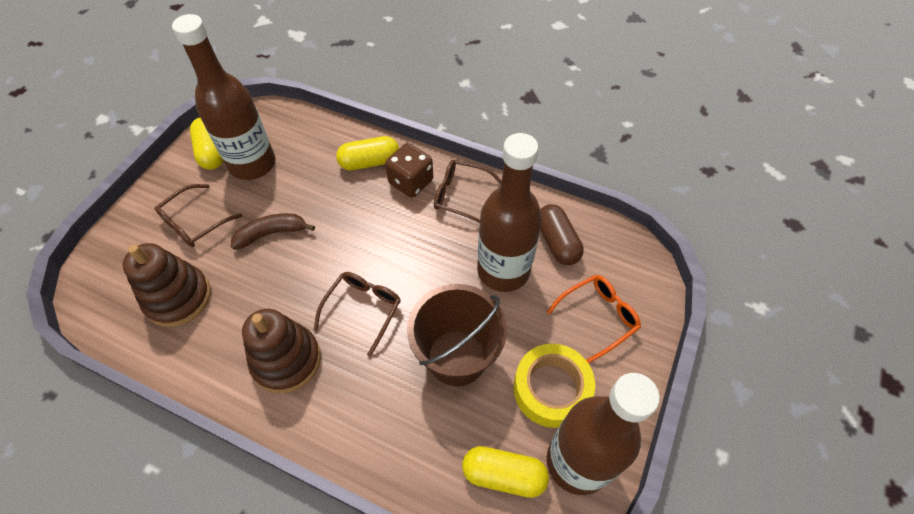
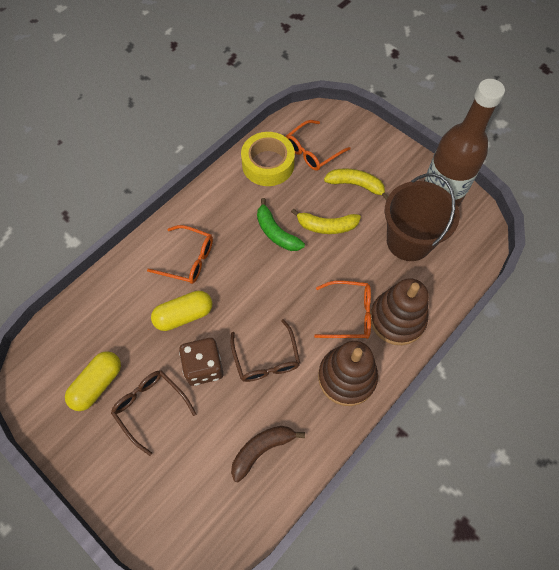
brown bottle: [172,14,275,180] [477,133,542,292] [547,373,660,495] = 3 -> [424,79,505,207] = 1
brown capsule: [540,204,584,265] = 1 -> none = 0
brown glasses: [154,184,242,247] [314,272,401,357] [434,160,502,223] = 3 -> [111,370,196,456] [230,319,300,382] = 2
green banana: none = 0 -> [257,198,305,251] = 1
orange glasses: [547,275,641,364] = 1 -> [147,225,213,284] [286,120,350,171] [314,281,371,339] = 3
yellow banana: none = 0 -> [291,208,361,234] [324,168,388,200] = 2
yellow capsule: [190,118,223,170] [336,136,399,170] [462,446,549,498] = 3 -> [65,351,121,411] [151,291,212,331] = 2

